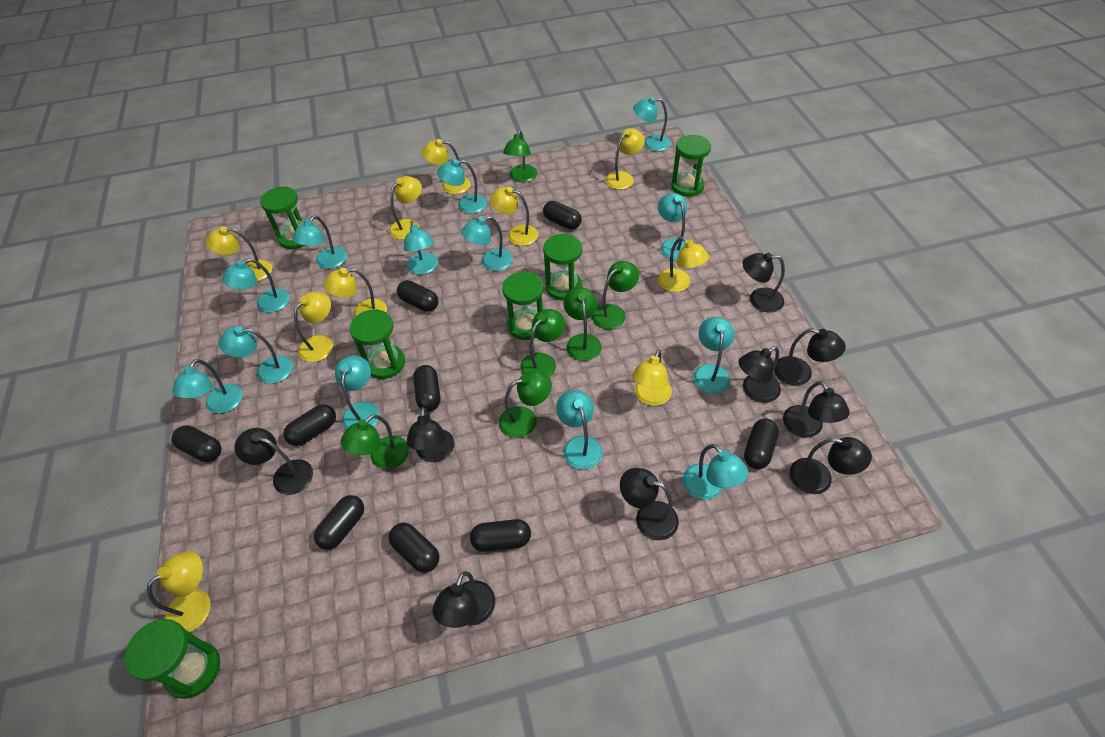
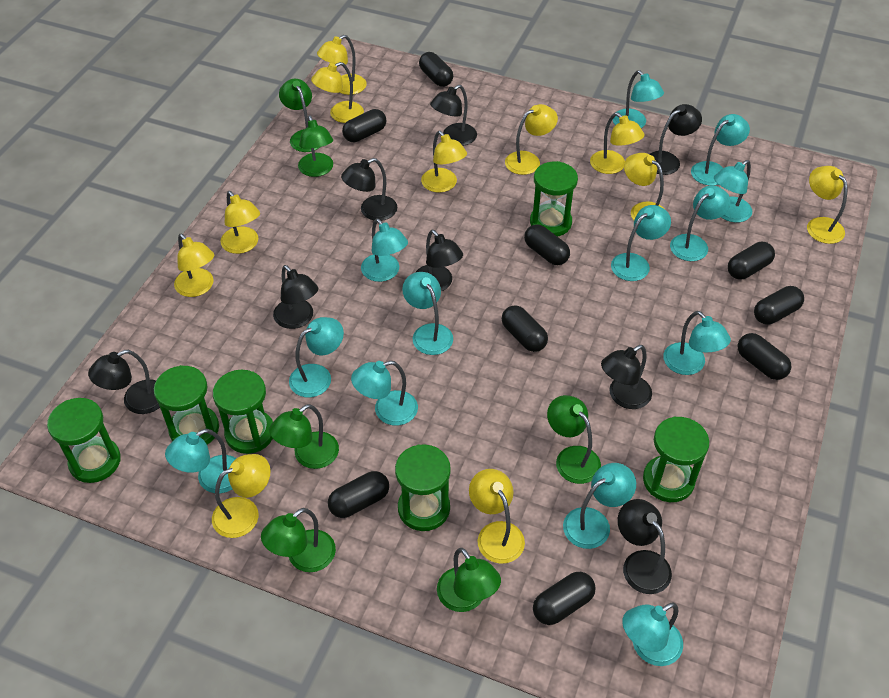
black lamp: [234,428,313,495] [407,407,454,462] [432,571,495,628] [620,468,679,540] [738,346,781,403] [742,253,785,313] [774,328,846,385] [783,381,850,438] [790,437,872,494] = 9 -> [88,350,160,414] [273,265,318,329] [341,158,397,221] [415,230,463,291] [430,85,477,146] [601,345,652,409] [618,499,672,594] [650,104,702,175] = 8
yellow lamp: [147,551,211,632] [206,227,272,282] [294,292,333,362] [323,268,387,317] [389,176,422,240] [421,139,471,194] [490,187,538,246] [605,128,645,190] [632,350,672,406] [658,237,709,292] = 10 -> [174,234,214,297] [212,454,271,538] [220,191,260,254] [311,62,364,123] [317,35,367,95] [421,131,467,193] [469,469,525,564] [505,104,558,175] [590,113,644,174] [624,153,664,220] [807,166,847,244] = 11

